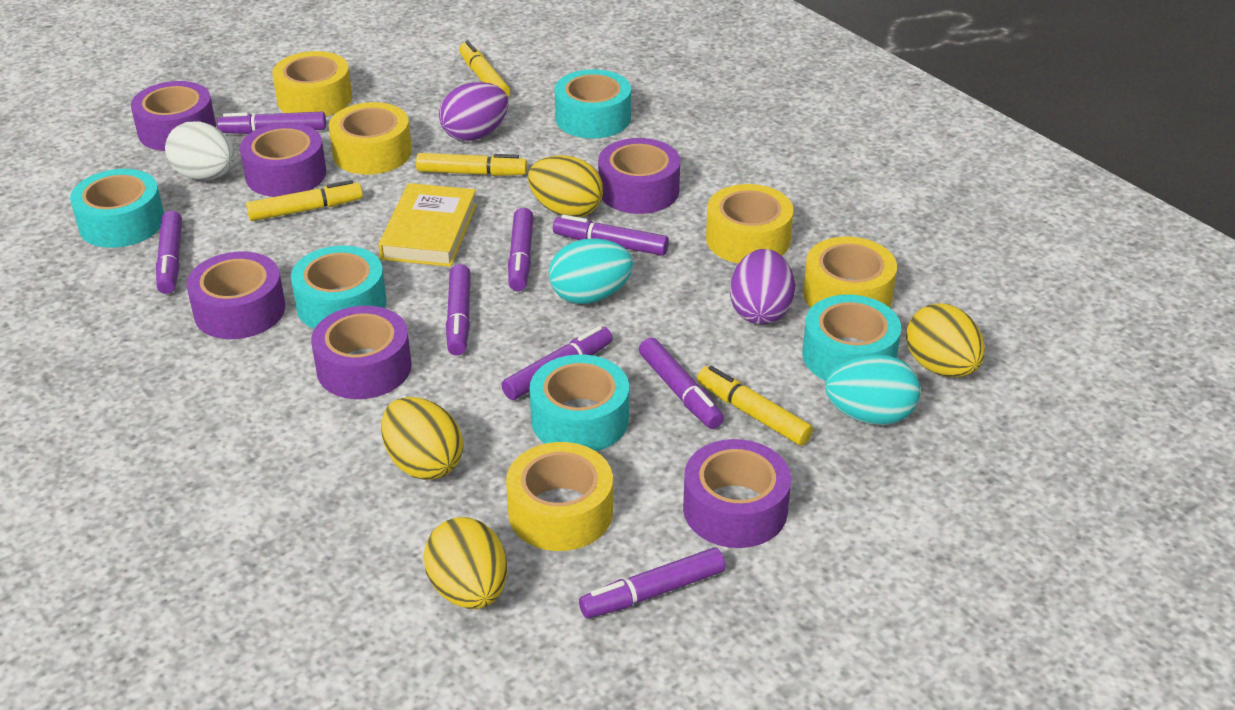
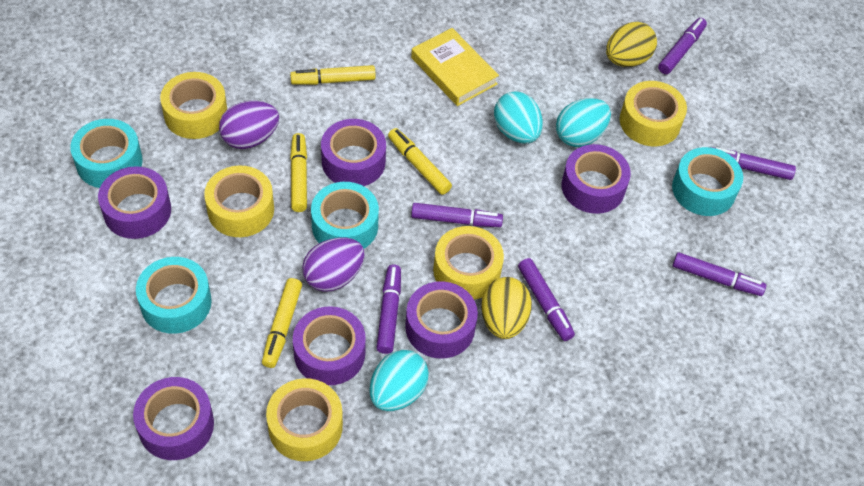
purple marker: [156,211,182,294] [217,112,326,134] [446,264,471,356] [501,326,613,400] [508,208,534,291] [553,214,669,256] [579,547,725,619] [639,338,724,429] = 8 -> [376,264,401,354] [411,203,503,227] [518,258,575,341] [658,18,707,74] [673,252,766,296] [711,147,796,180] = 6
turquoise egg: [549,238,633,304] [825,354,921,425] = 2 -> [369,350,429,411] [494,91,543,143] [556,98,611,147] = 3
turquoise tape: [70,169,164,248] [291,245,387,329] [530,354,629,451] [555,69,631,139] [802,294,901,381] = 5 -> [70,119,143,188] [136,257,212,334] [311,182,379,249] [672,147,743,216] = 4
white egg: [165,121,235,180] = 1 -> none = 0
yellow egg: [381,397,463,480] [424,517,507,609] [528,155,603,217] [906,303,985,377] = 4 -> [481,277,532,339] [606,22,657,67] = 2

